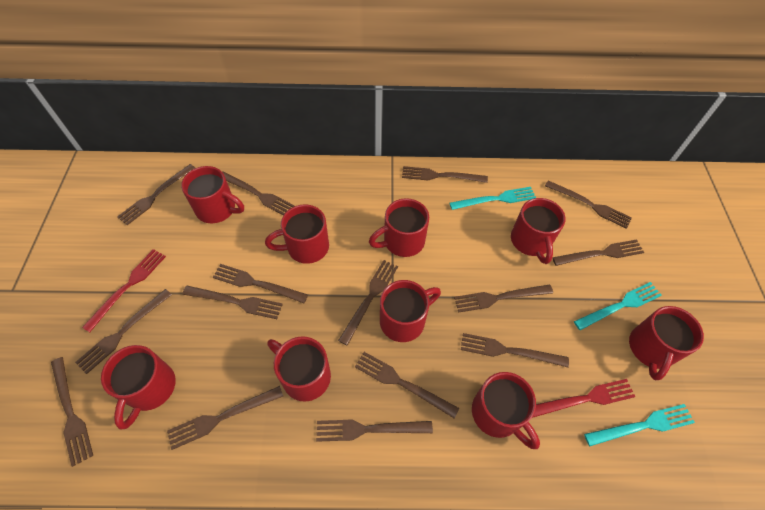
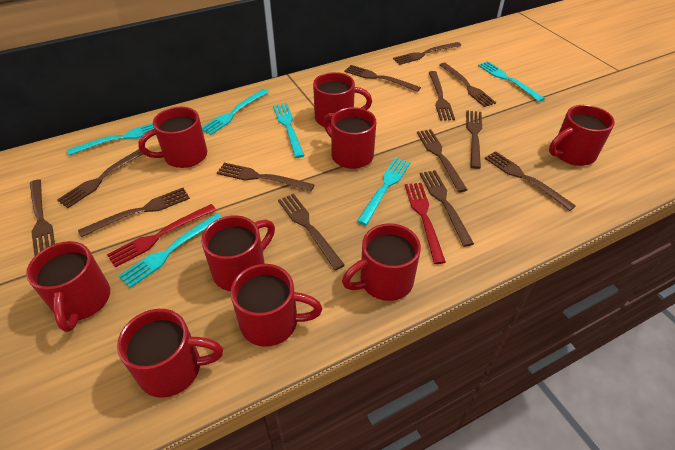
brown fork: [51,357,93,467] [75,289,172,374] [117,164,195,225] [167,386,283,450] [182,286,283,319] [213,264,308,303] [222,171,294,215] [316,420,433,442] [338,260,398,346] [355,352,459,418] [402,166,488,183] [454,284,553,313] [461,333,569,367] [545,180,632,229] [552,240,644,266] = 15 -> [30,179,55,256] [57,148,148,208] [78,188,190,237] [217,163,315,191] [278,194,345,270] [344,65,421,92] [393,42,461,65] [417,129,467,192] [420,170,474,247] [428,71,455,121] [440,63,496,107] [466,111,482,169] [484,151,576,211] = 13
turquoise fork: [449,187,536,210] [574,282,662,330] [584,404,695,446] = 3 -> [67,123,154,155] [119,213,222,288] [202,89,269,135] [273,103,305,158] [357,157,410,225] [478,61,545,102] = 6

